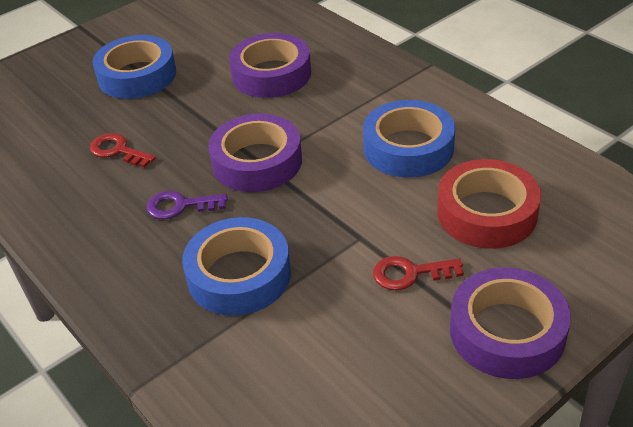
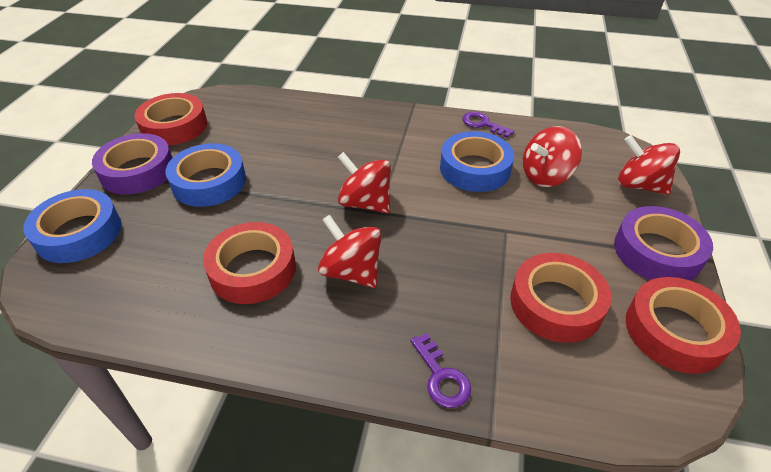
purple key: [146,191,228,220] = 1 -> [410,333,471,408] [463,112,514,138] = 2
purple tape: [208,113,302,192] [229,33,311,98] [450,267,571,379] = 3 -> [92,133,173,194] [614,206,713,281] = 2
red key: [90,133,156,168] [373,256,464,291] = 2 -> none = 0
red spinning top: none = 0 -> [318,215,382,288] [338,152,391,213] [523,126,582,187] [618,135,680,195] = 4
red tape: [437,159,541,249] = 1 -> [135,93,207,145] [203,222,296,304] [510,253,612,343] [626,277,741,374] = 4

